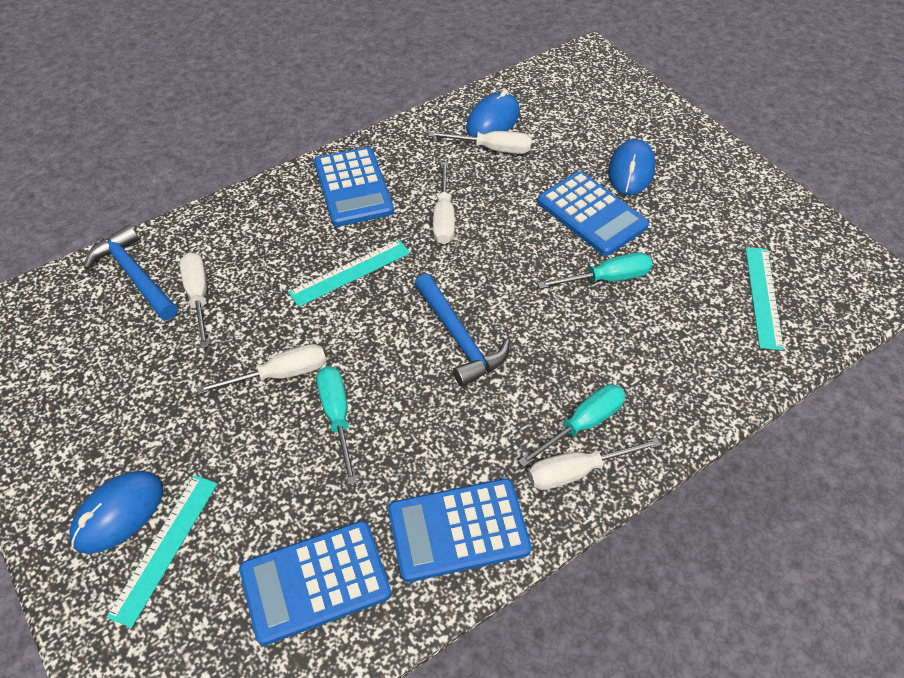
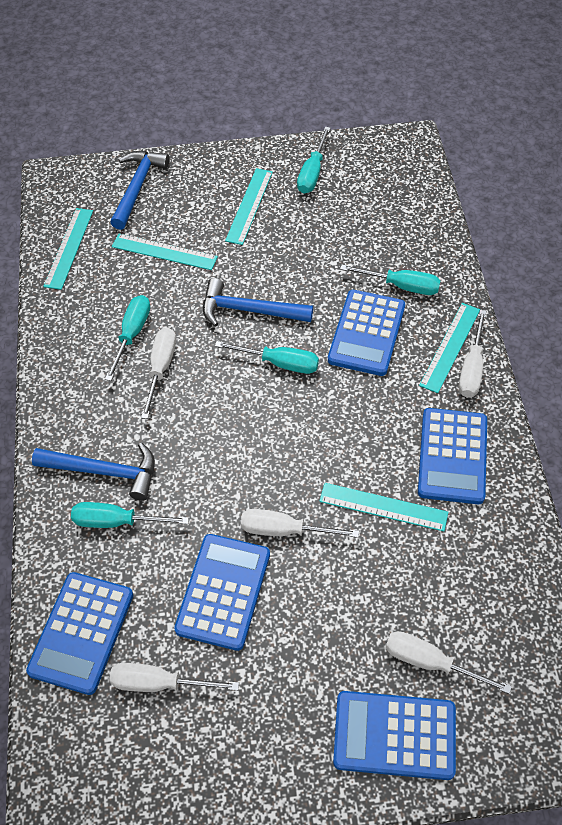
blue calculator: [239,521,391,646] [314,147,394,227] [388,478,531,582] [537,171,649,256] = 4 -> [26,572,133,695] [174,534,270,651] [328,290,405,376] [333,691,456,780] [418,408,487,504] = 5
blue hammer: [84,225,178,320] [415,274,510,387] = 2 -> [32,443,155,501] [110,151,170,230] [203,278,313,327] = 3
blue mouse: [69,471,163,554] [466,89,520,137] [608,139,656,195] = 3 -> none = 0
turquoise ruler: [107,475,217,628] [288,240,410,307] [745,247,784,350] = 3 -> [43,208,93,290] [112,234,218,270] [225,168,273,245] [319,483,448,531] [419,303,480,393] = 5
turquoise screwdriver: [317,366,357,484] [518,384,626,467] [537,253,652,289] = 3 -> [71,502,189,528] [105,295,150,381] [215,341,319,374] [297,127,331,194] [340,265,441,295] = 5

